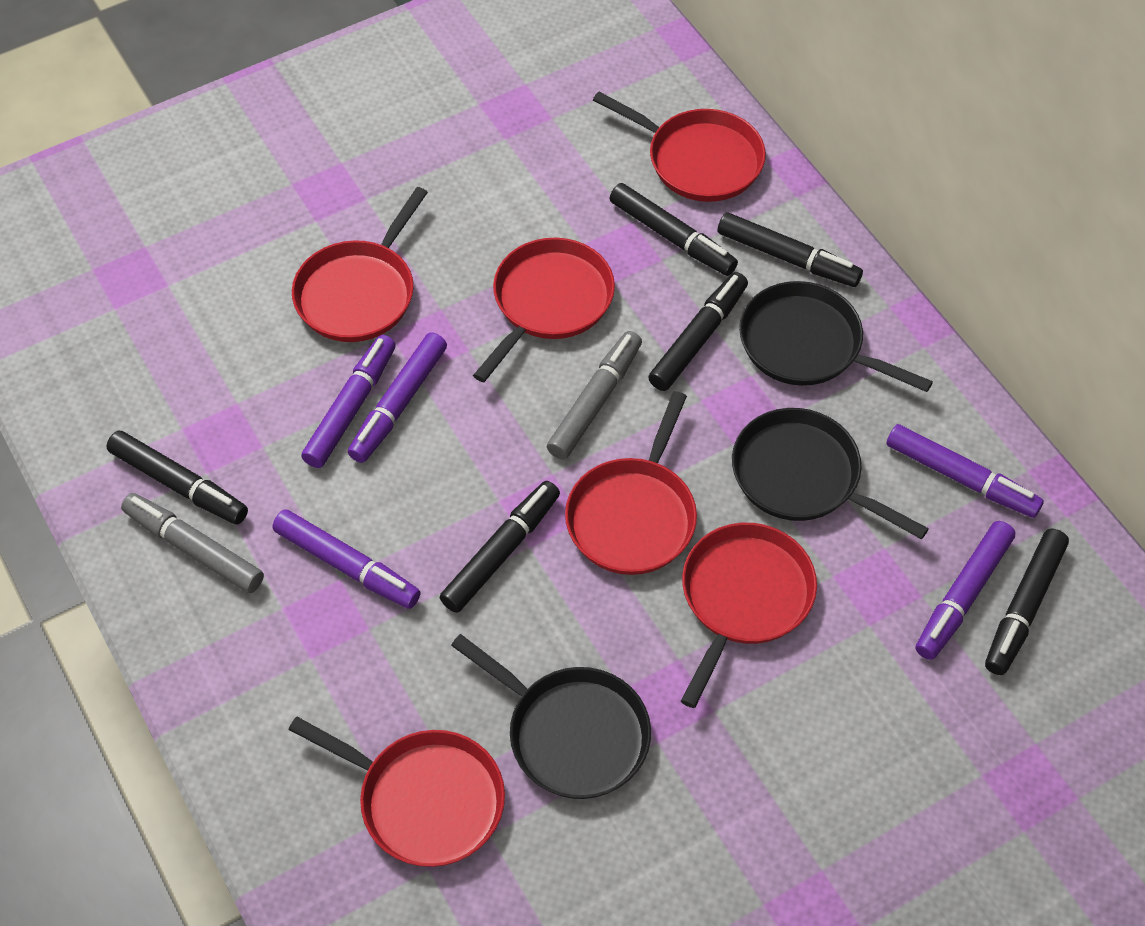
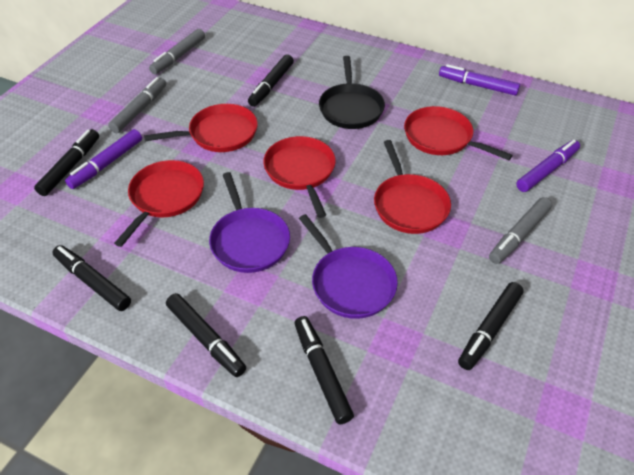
black pan: [451,634,651,799] [732,408,929,540] [739,281,933,392] = 3 -> [319,56,385,129] = 1
grey marker: [121,493,264,593] [547,331,642,460] = 2 -> [108,77,166,133] [149,29,205,74] [489,197,552,264] = 3
purple marker: [272,510,420,609] [301,335,396,468] [348,332,447,463] [886,424,1044,518] [916,521,1015,660] = 5 -> [65,129,142,189] [439,64,520,95] [516,140,580,192] = 3
purple pan: none = 0 -> [209,172,290,273] [299,214,398,319] = 2
red pan: [289,717,505,867] [292,187,428,342] [473,238,615,382] [565,391,697,575] [593,92,766,202] [681,523,817,708] = 6 -> [114,160,204,247] [144,104,258,152] [263,136,336,218] [374,140,451,234] [404,106,513,160] = 5

